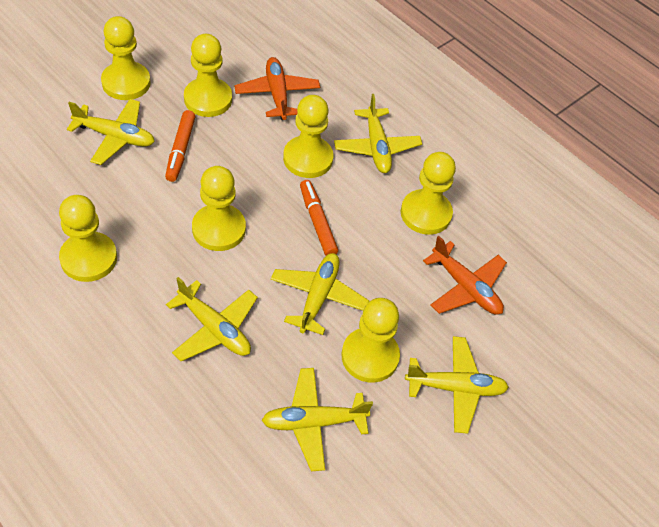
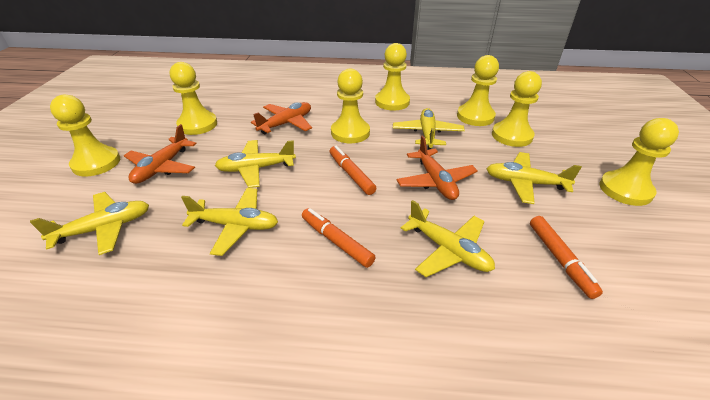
orange marker: [165,110,196,182] [300,180,338,255] = 2 -> [302,208,376,268] [330,146,376,195] [530,216,603,299] = 3
orange plane: [234,57,320,120] [423,236,507,315] = 2 -> [124,124,197,184] [251,102,312,134] [396,135,478,200] = 3

